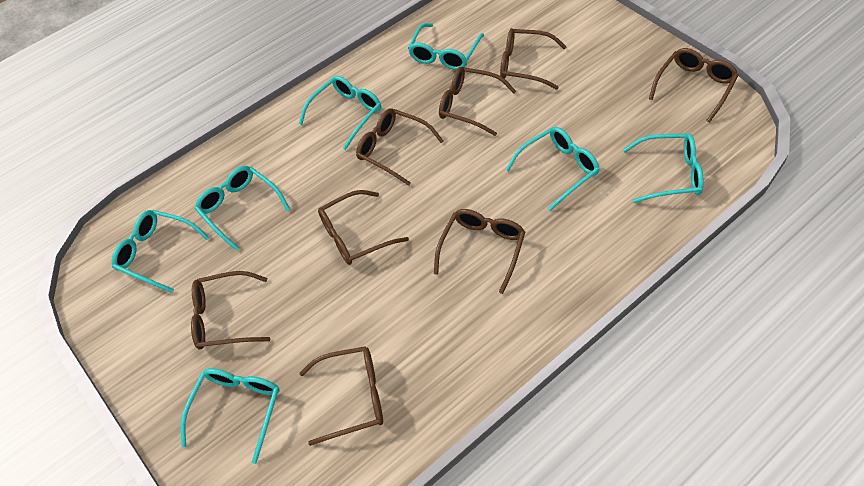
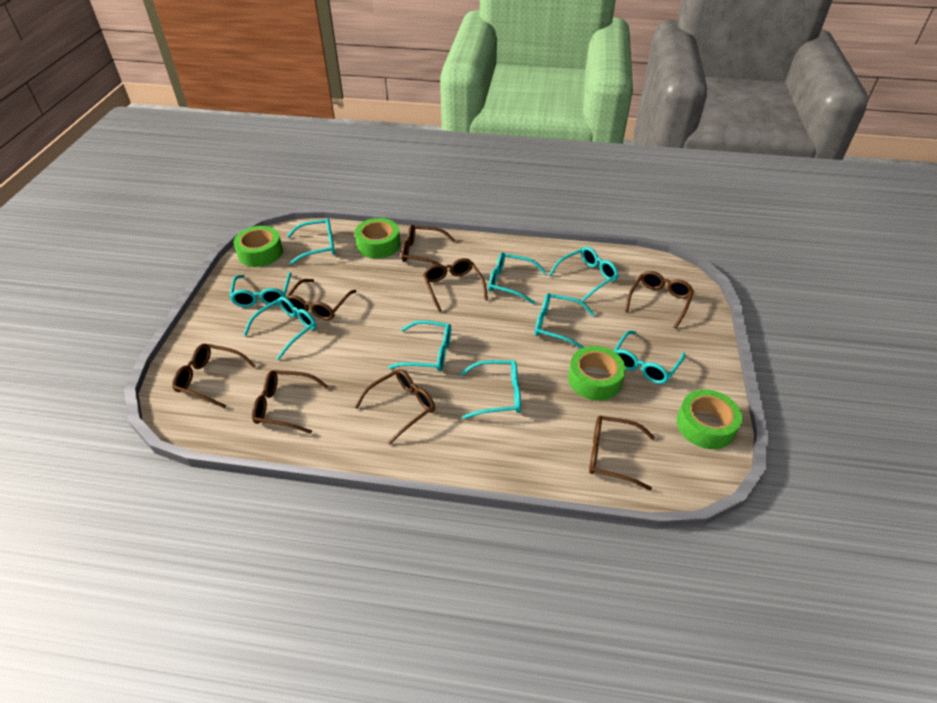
green tape: none = 0 -> [233,226,283,267] [355,218,400,259] [568,346,626,401] [677,389,742,449] = 4
turquoise glasses: [112,210,210,293] [181,368,280,464] [195,166,291,251] [299,76,381,150] [408,23,484,70] [506,127,600,211] [623,133,704,203] = 7 -> [229,272,292,307] [243,296,316,360] [287,218,335,265] [388,320,451,371] [461,360,521,419] [488,252,546,304] [535,293,594,349] [549,247,619,302] [614,331,685,384] = 9

